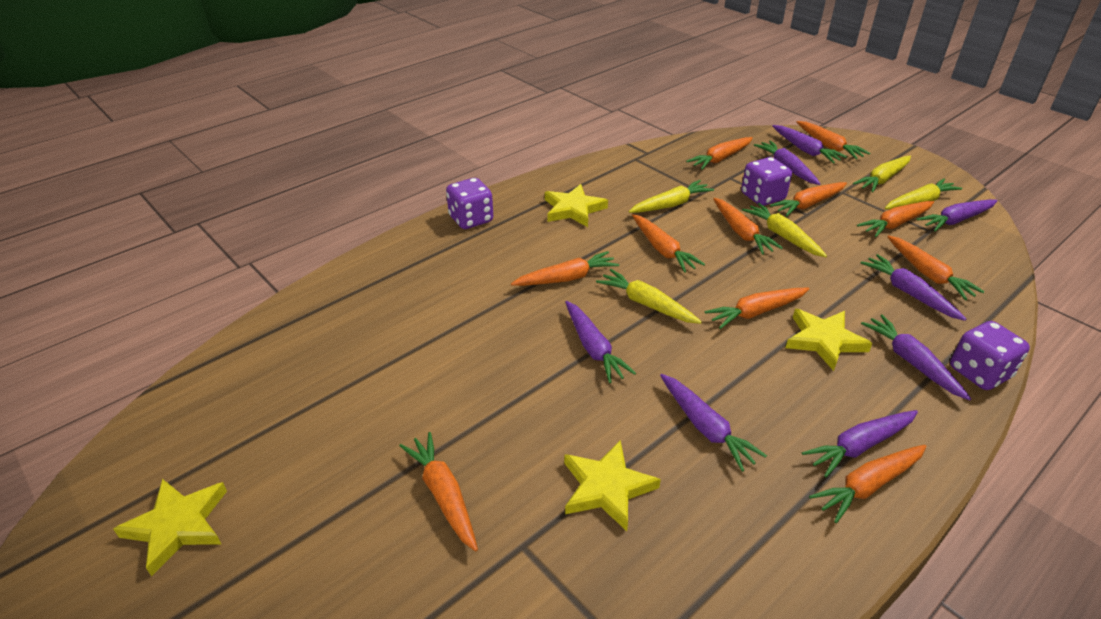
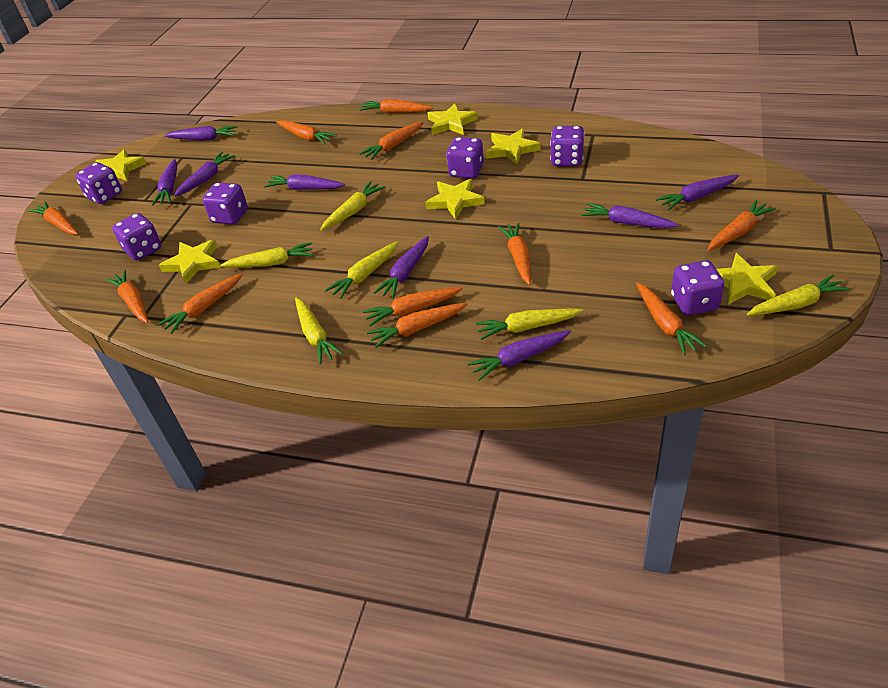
purple dice: [446,178,493,229] [741,157,792,206] [950,321,1030,390] = 3 -> [75,162,122,204] [112,213,162,260] [202,182,248,224] [446,137,484,179] [550,126,585,166] [671,260,724,315] = 6
yellow carrot: [596,269,702,324] [629,180,714,213] [742,203,827,257] [853,156,911,193] [885,178,962,209] = 5 -> [220,242,313,268] [295,298,343,364] [320,181,385,231] [325,241,399,299] [476,308,583,340] [747,274,850,316] = 6
yellow star: [113,479,227,576] [545,184,608,227] [564,440,661,531] [785,309,873,371] = 4 -> [95,149,146,181] [159,239,221,284] [425,179,485,220] [428,103,478,135] [486,128,540,165] [717,253,778,305] = 6

